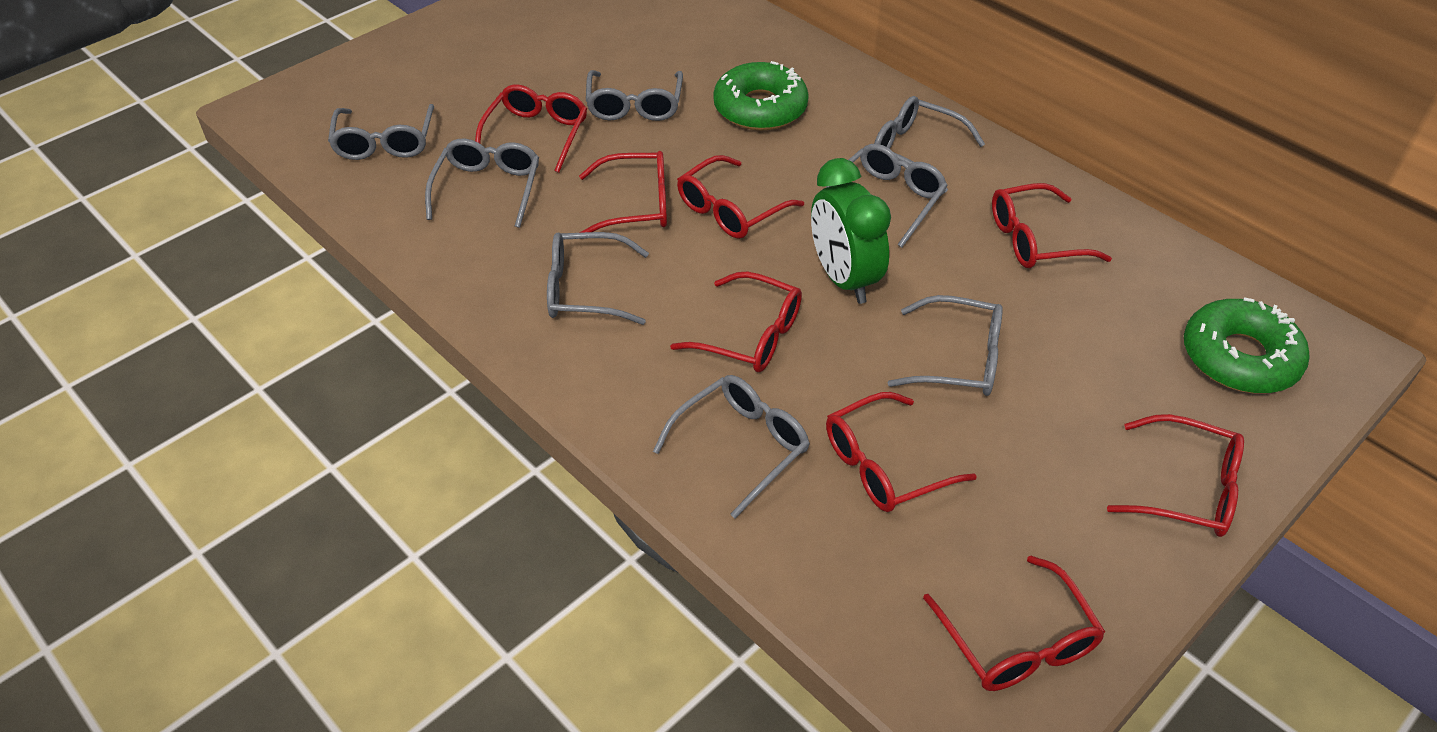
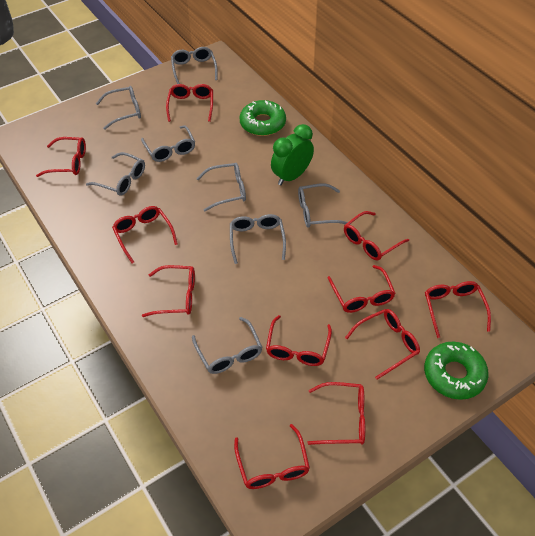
red glasses: [475,84,587,173] [579,151,667,233] [670,272,802,372] [677,155,804,239] [826,392,977,512] [923,555,1105,691] [992,183,1112,268] [1107,414,1244,537] = 8 -> [36,137,86,177] [112,206,178,263] [142,265,195,317] [166,84,213,122] [234,424,310,489] [266,315,332,366] [307,382,365,445] [327,265,395,313] [344,211,409,260] [345,309,420,379] [425,281,491,338] = 11

